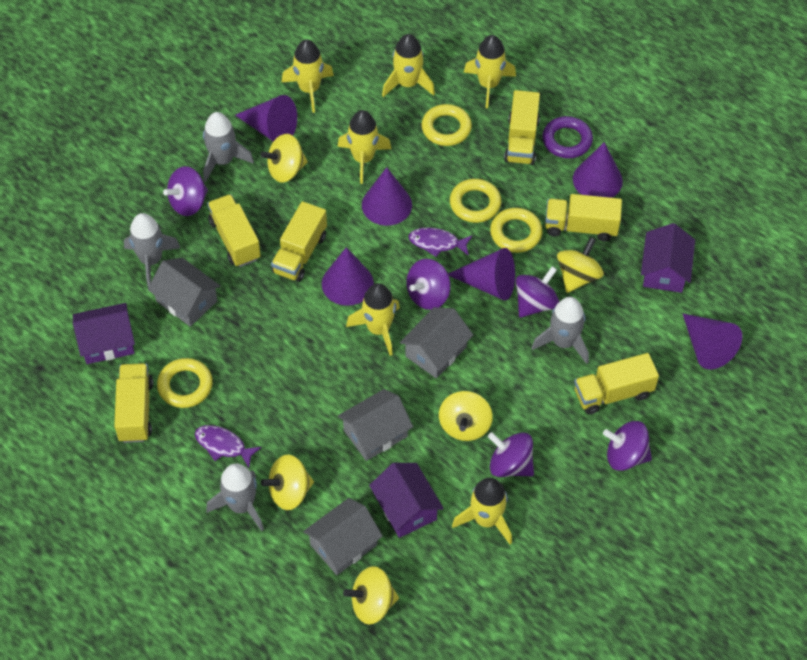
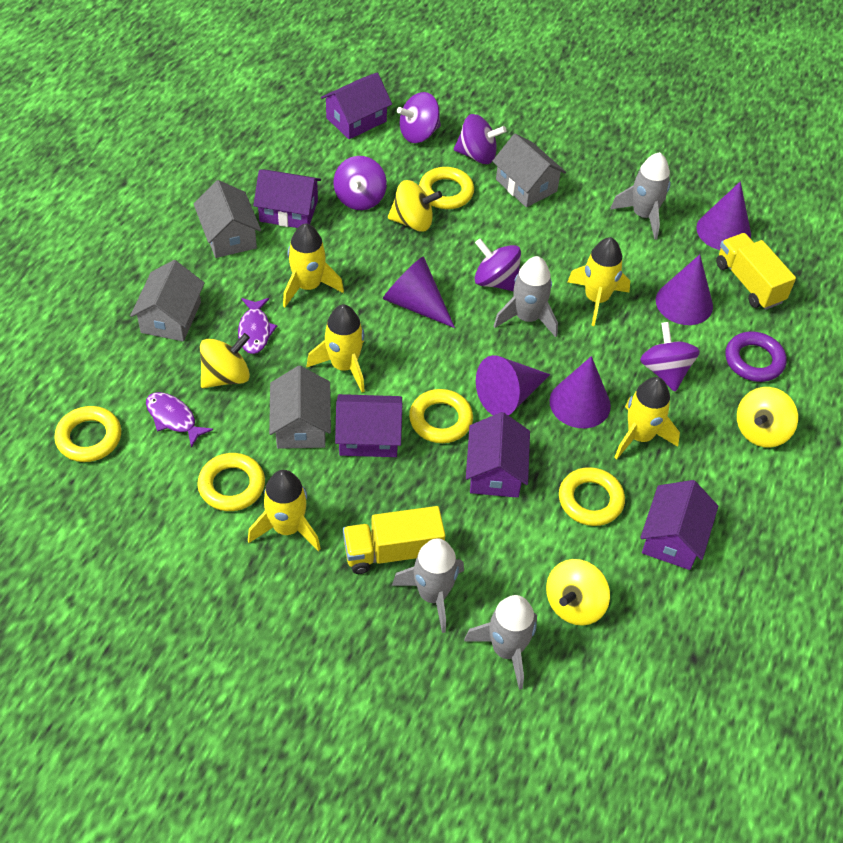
purple cone: [235,95,297,141] [322,247,374,306] [362,167,412,226] [448,248,515,301] [573,142,623,198] [682,313,742,369] = 6 -> [383,256,455,328] [476,355,550,415] [549,356,611,428] [656,254,713,325] [696,181,751,250] = 5
purple house: [73,303,135,364] [369,463,444,538] [641,223,695,293] = 3 -> [253,169,321,228] [321,73,392,139] [335,394,402,457] [466,412,530,498] [640,480,718,570] = 5
yellow ring: [157,358,213,408] [421,104,472,146] [450,179,501,223] [490,208,543,253] = 4 -> [54,406,121,462] [197,453,265,511] [409,389,473,443] [419,167,474,209] [559,467,625,526] = 5
yellow rocket: [282,40,334,113] [337,110,391,184] [346,283,400,356] [382,34,435,97] [452,478,512,544] [464,35,516,108] = 6 -> [248,470,321,551] [283,223,344,307] [307,305,365,392] [567,237,630,326] [614,377,680,459] = 5
yellow spinning top: [261,134,308,183] [261,455,314,510] [343,566,399,625] [439,391,493,441] [557,237,604,293] = 5 -> [200,333,250,388] [388,180,442,232] [546,559,610,626] [737,387,798,448] = 4
yellow truck: [114,363,153,443] [207,194,261,267] [271,201,327,282] [504,90,540,165] [545,194,622,242] [574,353,659,415] = 6 -> [343,506,445,574] [716,233,796,310] = 2

